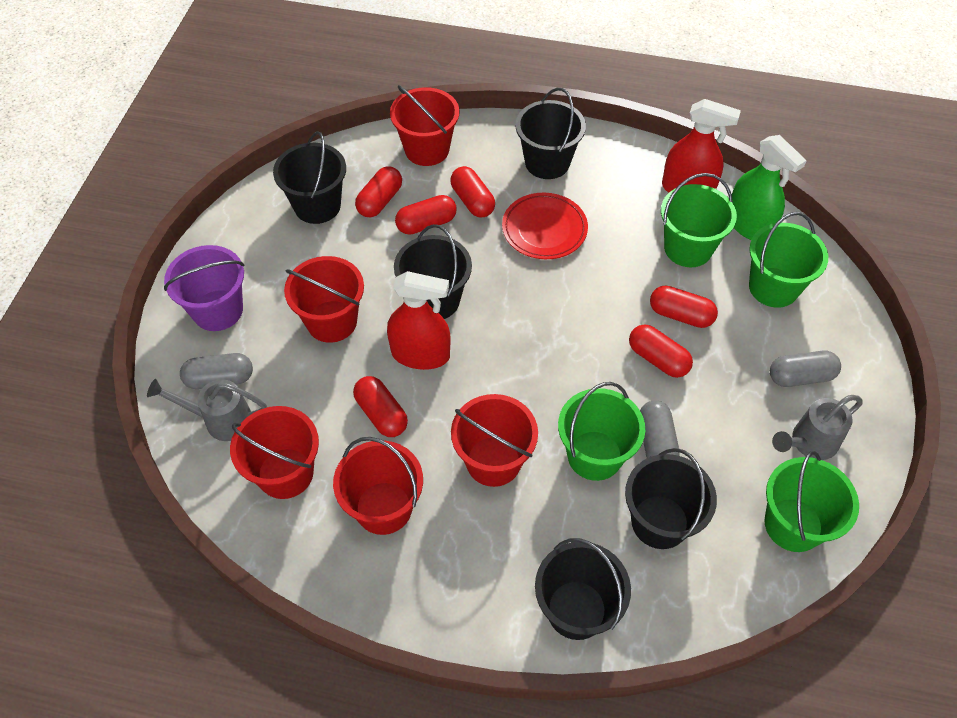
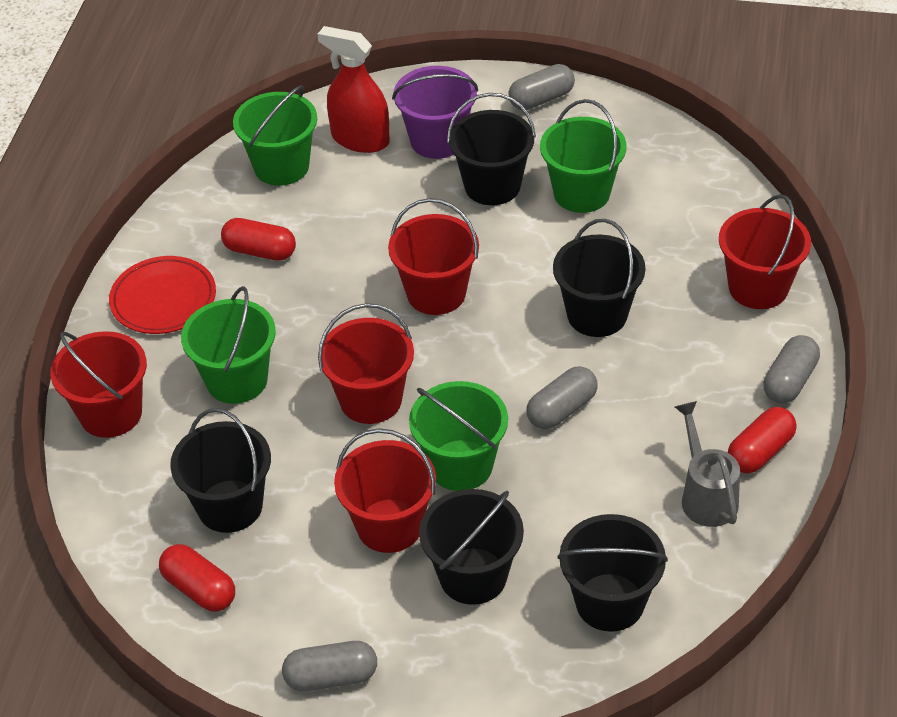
green spray bottle: [732,135,807,240] = 1 -> none = 0
grey capsule: [180,353,253,389] [640,400,680,458] [770,351,841,387] = 3 -> [282,641,377,691] [508,64,575,110] [526,366,598,429] [763,335,820,403] = 4
grey watering can: [147,379,267,441] [772,395,863,460] = 2 -> [675,401,740,527] = 1
red capsule: [353,376,408,437] [355,166,402,217] [395,195,457,235] [450,166,495,218] [629,325,693,378] [650,285,718,328] = 6 -> [159,544,235,612] [221,218,296,261] [728,407,797,474] = 3
red spray bottle: [387,271,451,370] [662,99,741,193] = 2 -> [317,26,390,153] = 1

